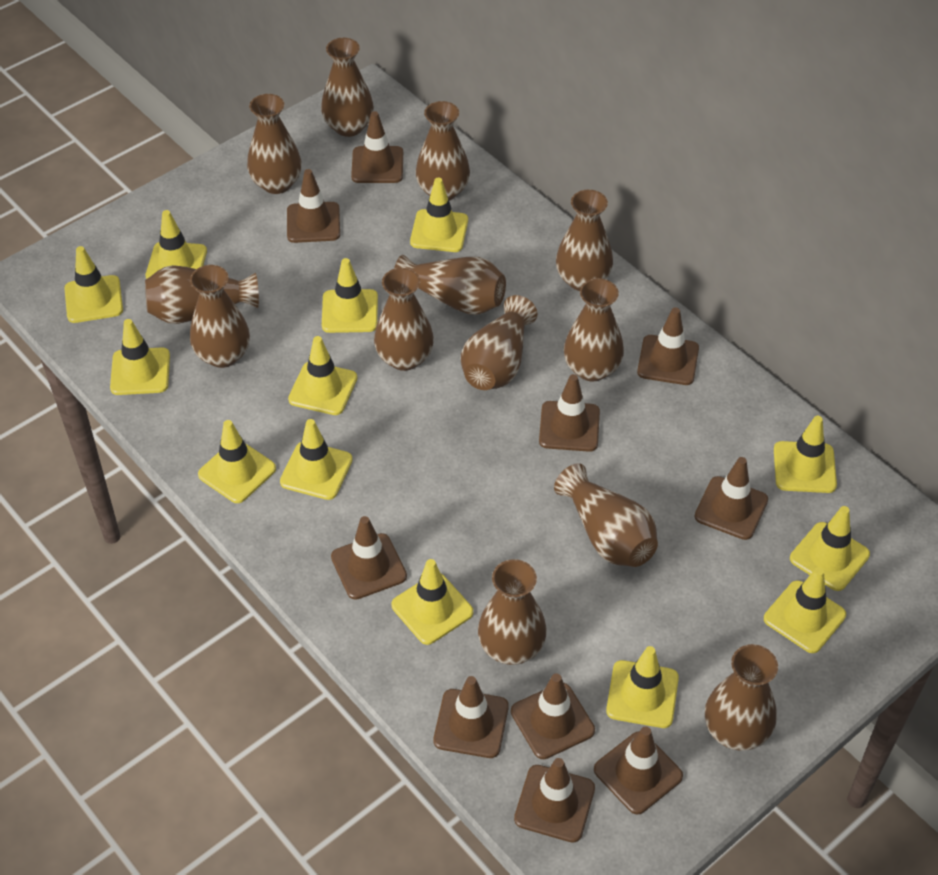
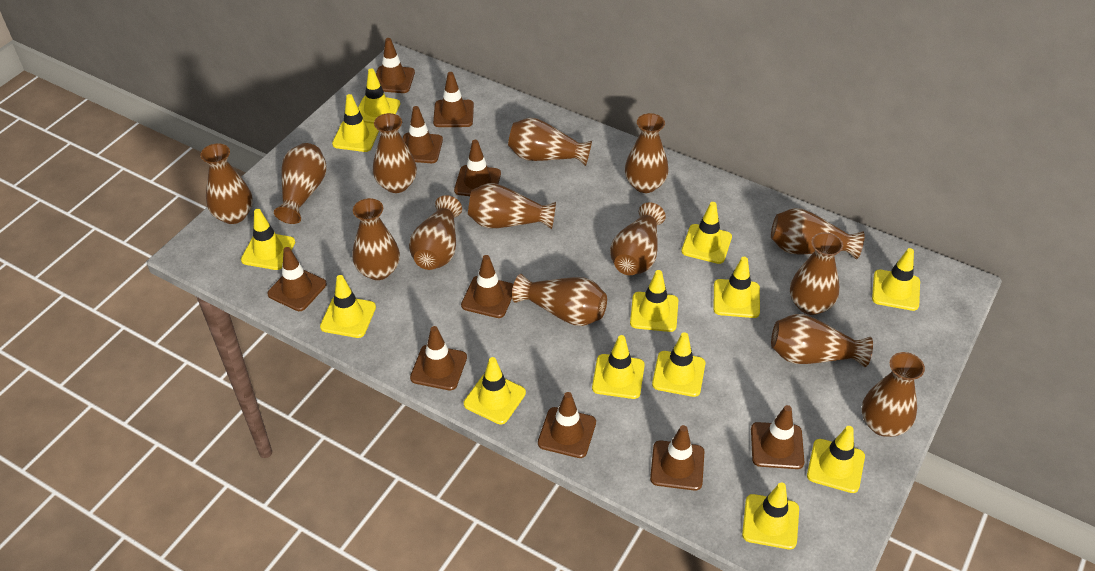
brown vase: [145,265,259,324] [190,265,250,368] [247,94,302,194] [321,38,374,137] [374,268,434,371] [394,255,506,315] [415,101,470,201] [461,295,538,390] [478,559,547,665] [554,463,658,567] [556,189,613,291] [564,278,624,382] [705,644,778,751] = 13 -> [200,143,253,224] [274,143,327,224] [352,198,400,280] [373,113,417,193] [409,195,462,270] [468,183,556,229] [508,118,592,166] [512,274,607,326] [610,202,666,275] [625,113,669,193] [771,208,865,259] [771,314,873,367] [790,232,843,315] [862,352,925,437] = 14

